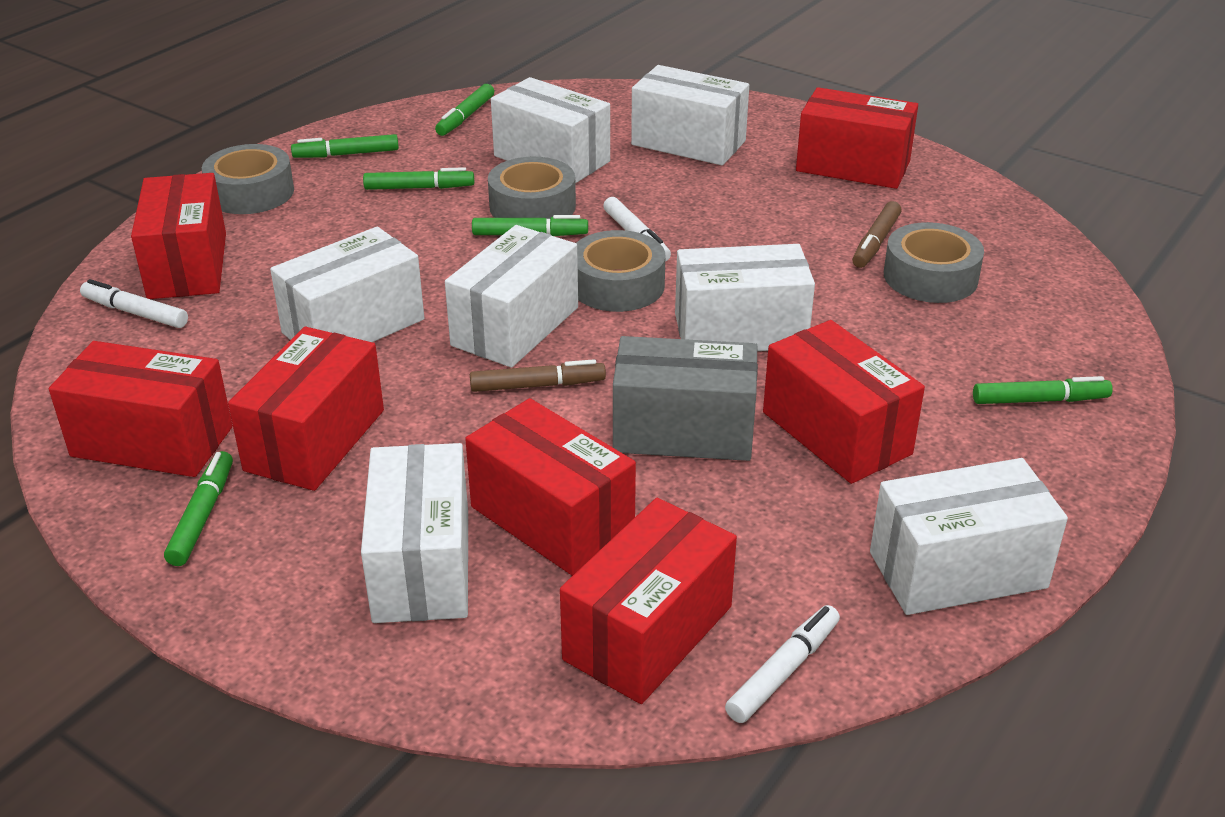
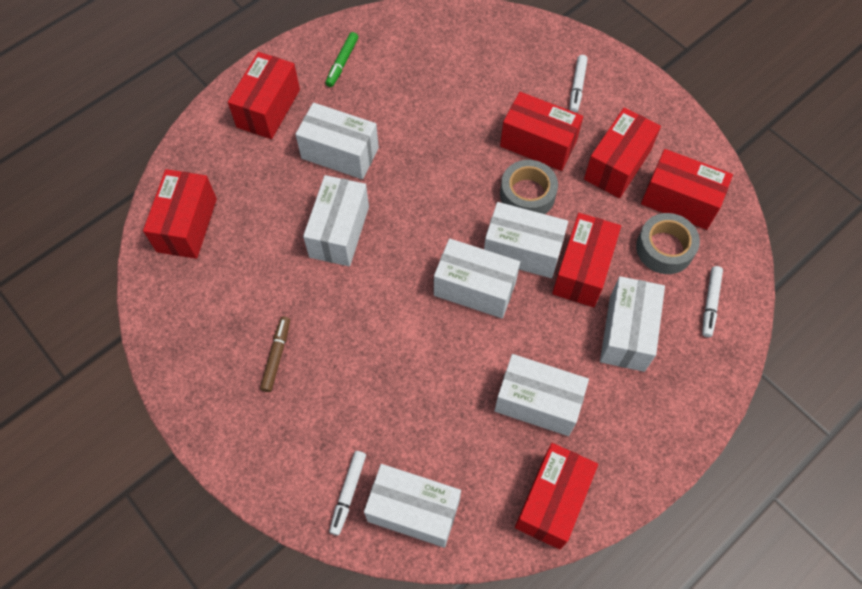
brown marker: [470,359,606,392] [852,201,902,268] = 2 -> [260,317,290,392] = 1
green marker: [164,451,233,566] [291,134,399,158] [363,167,474,190] [435,84,494,136] [472,215,588,236] [973,376,1113,404] = 6 -> [325,32,358,87] = 1
grey box: [613,336,758,461] = 1 -> none = 0
grey tape: [202,144,294,214] [488,157,576,219] [576,230,665,312] [884,222,984,303] = 4 -> [500,160,558,214] [636,213,700,274] = 2

